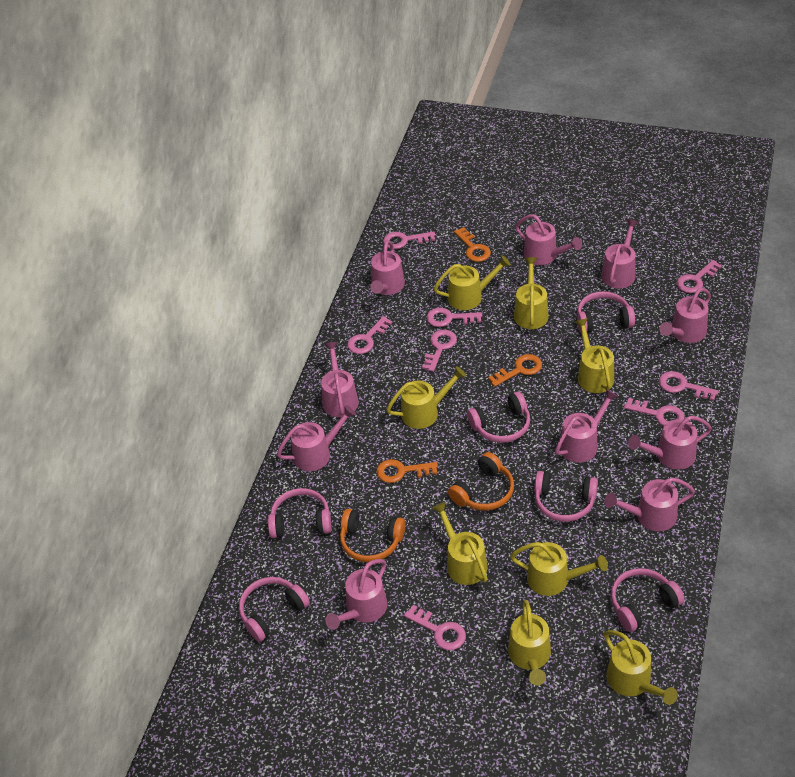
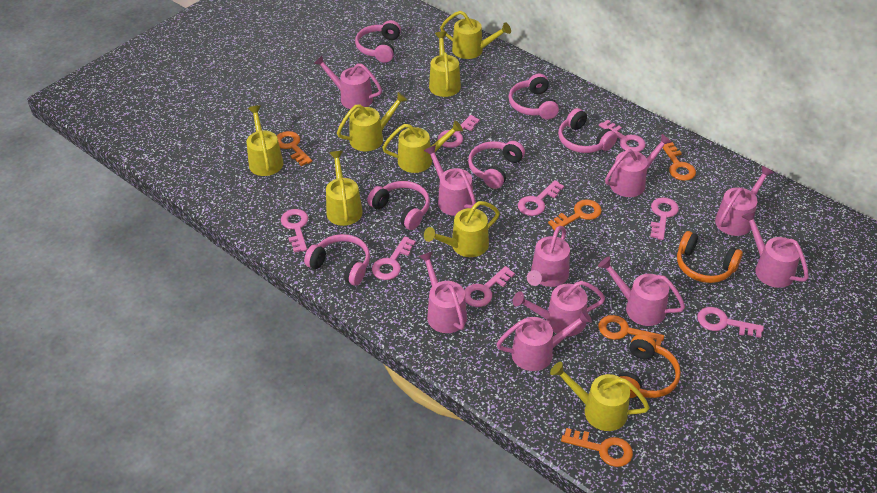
orange key: [377,459,438,483] [454,227,491,262] [488,354,542,387] = 3 -> [277,131,312,166] [548,200,602,230] [561,428,633,467] [598,315,664,346] [663,142,696,181] = 5

